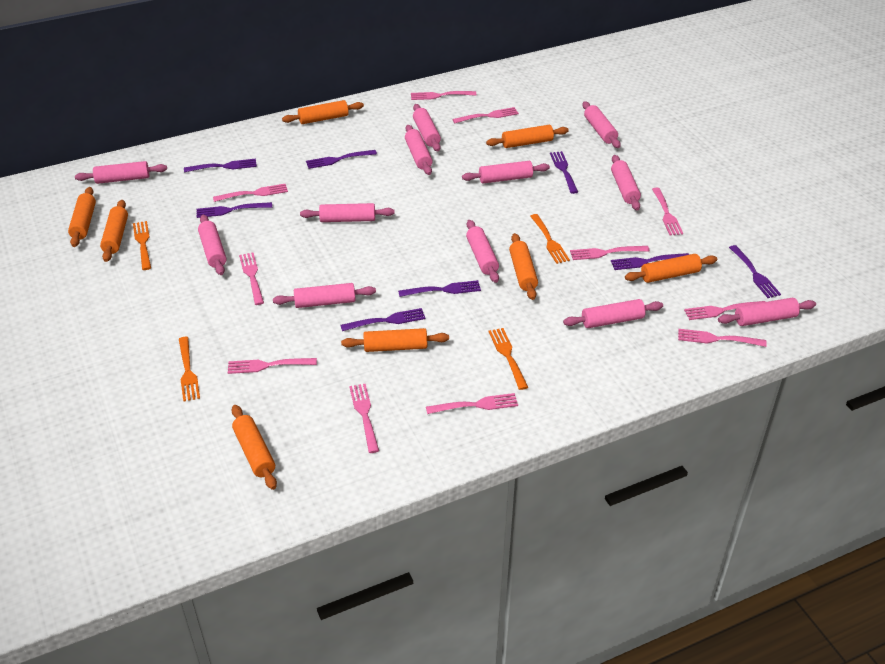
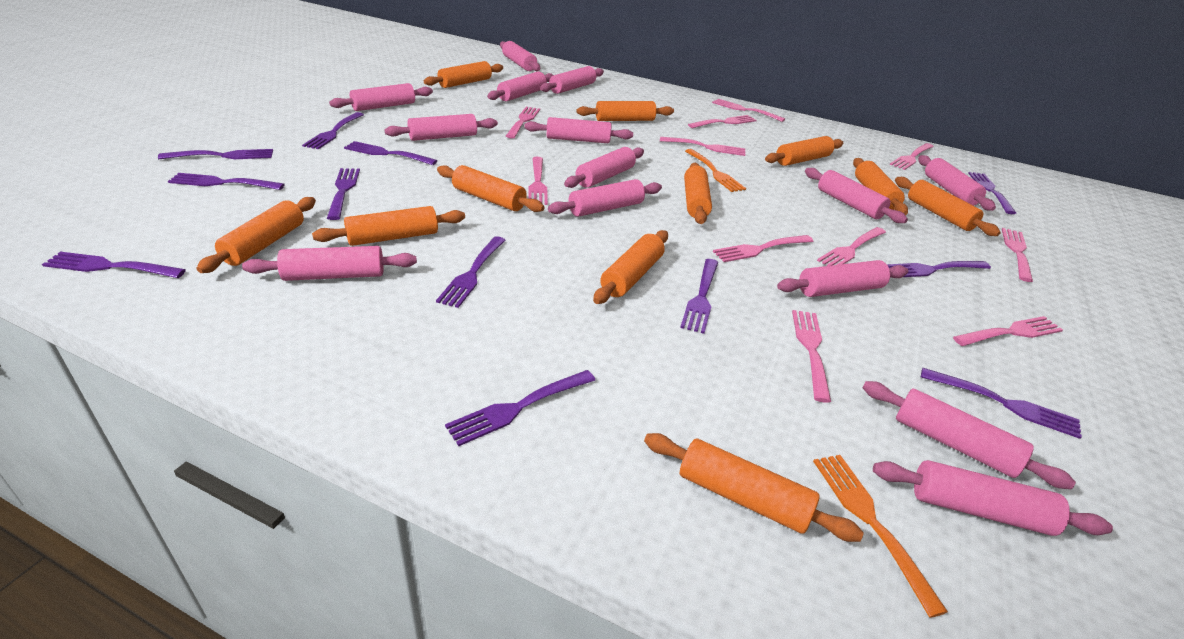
orange fork: [133,221,151,270] [179,337,200,402] [489,328,528,390] [530,214,570,264] = 4 -> [685,149,746,192] [813,455,948,618] = 2
orange rolling pin: [68,187,96,247] [100,200,128,262] [231,405,277,490] [282,100,364,124] [341,328,449,352] [486,125,569,148] [509,233,538,300] [625,254,717,283] = 8 -> [197,197,316,273] [312,206,465,246] [424,61,503,88] [437,165,544,212] [577,101,674,121] [593,230,668,304] [644,433,864,542] [684,163,712,224] [765,136,843,166] [853,158,908,215] [895,177,1001,236] = 11
pink rolling pin: [75,161,167,184] [198,215,226,275] [273,283,376,308] [300,203,395,222] [405,125,433,175] [413,104,441,151] [462,161,550,183] [466,220,499,283] [563,299,663,328] [582,101,621,148] [611,155,641,210] [718,298,816,326] = 12 -> [242,246,417,281] [329,83,433,111] [385,114,498,141] [487,71,553,101] [500,41,540,71] [524,117,633,143] [540,66,604,94] [548,179,662,217] [564,147,644,188] [777,260,908,297] [805,168,908,223] [863,381,1076,489] [873,460,1113,536] [918,155,996,211] = 14
purple fork: [184,159,257,172] [197,202,272,218] [306,150,377,169] [341,308,426,331] [398,280,481,297] [550,151,578,194] [611,253,689,270] [729,245,781,298] = 8 -> [42,252,186,278] [158,149,273,159] [168,173,285,190] [302,112,364,149] [327,168,360,220] [344,141,438,165] [436,236,505,308] [445,370,595,446] [680,259,718,334] [887,261,991,277] [921,368,1082,439] [968,172,1016,214] = 12

